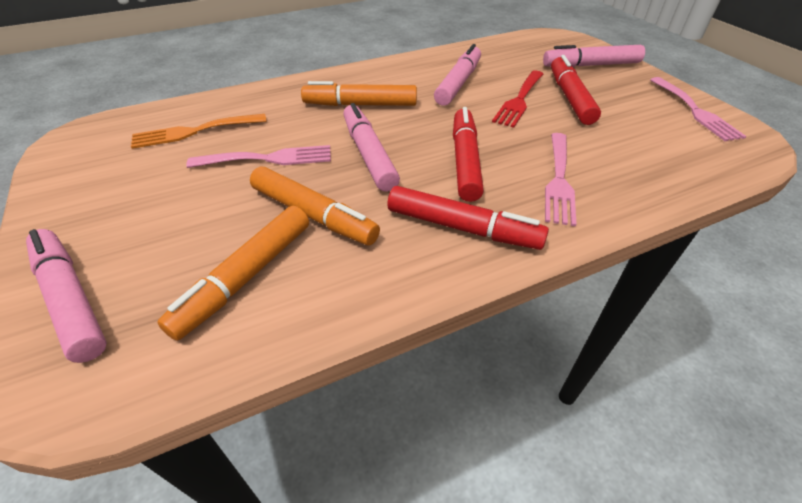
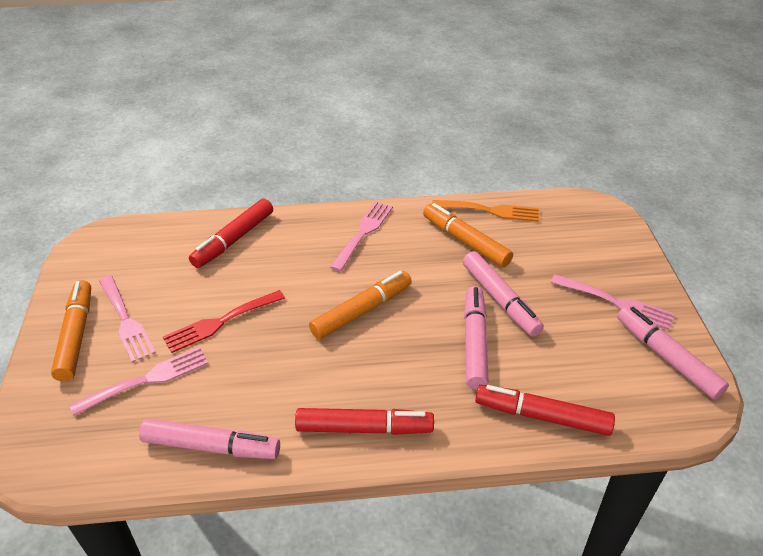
pink fork: [186,145,331,168] [545,133,576,226] [650,77,747,141] = 3 -> [69,347,209,416] [99,276,156,363] [330,201,393,272] [551,274,675,330] = 4

